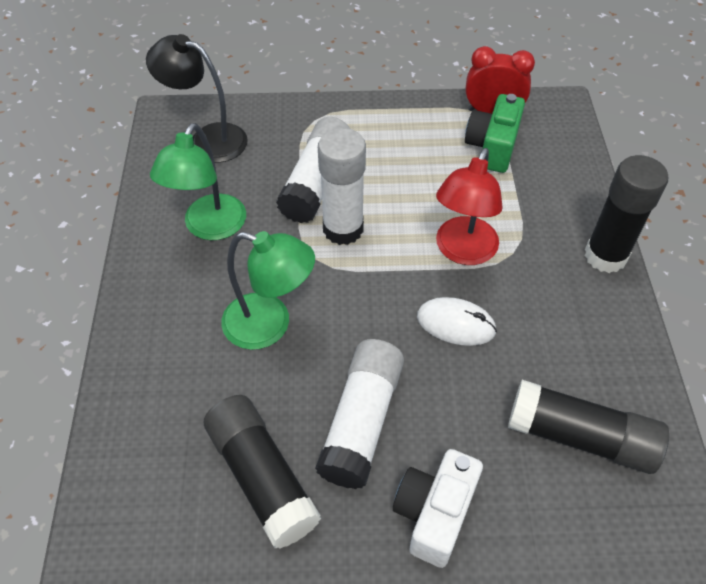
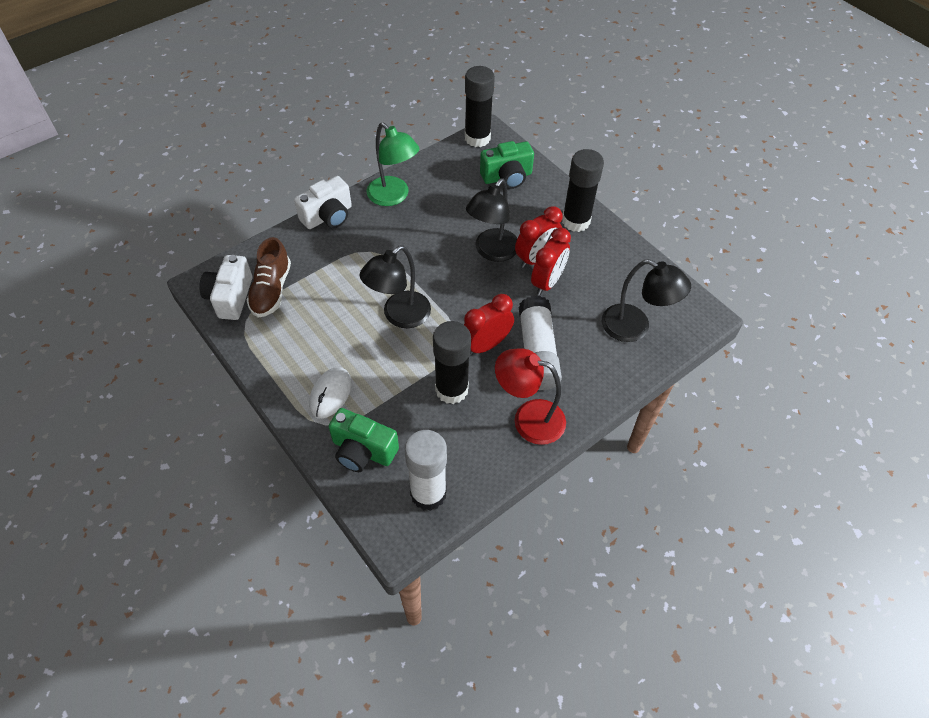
black lamp: [146,34,248,163] = 1 -> [360,245,431,328] [466,178,518,262] [602,259,691,342] = 3
brown shoe: none = 0 -> [247,237,291,318] = 1
green camera: [465,94,525,173] = 1 -> [329,408,399,472] [480,141,534,189] = 2
green lamp: [150,123,246,240] [221,231,315,350] = 2 -> [367,123,420,206] = 1
red clock: [465,46,535,114] = 1 -> [464,294,514,355] [515,206,563,268] [531,228,571,295] = 3
white camera: [393,449,483,568] = 1 -> [199,255,252,320] [294,176,352,229] = 2
white glue stick: [276,117,350,223] [315,339,404,489] [318,128,366,245] = 3 -> [405,430,447,511] [519,296,562,390] = 2

